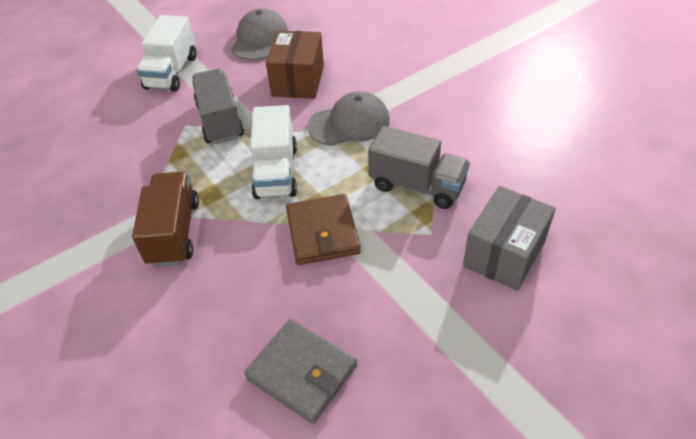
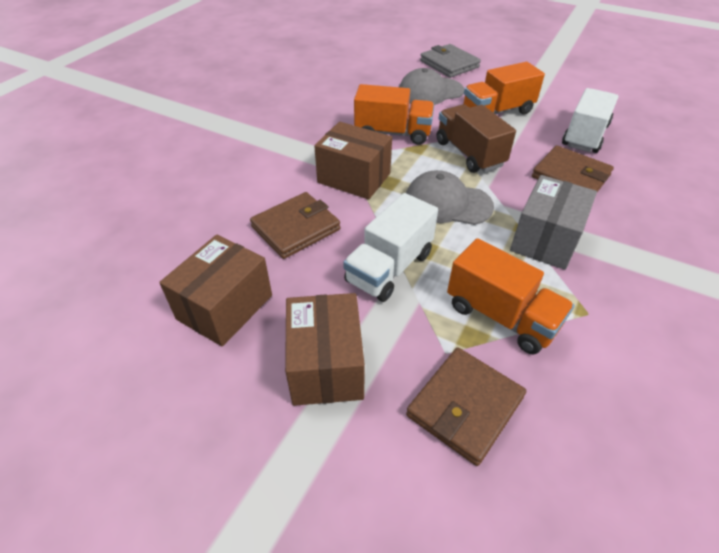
brown box: [266,30,324,99] = 1 -> [159,235,272,346] [285,293,365,406] [314,122,392,199] = 3
brown wallet: [286,194,361,265] = 1 -> [250,192,340,259] [406,347,526,466] [532,145,614,192] = 3
grey truck: [192,69,244,144] [368,126,470,209] = 2 -> none = 0
orange truck: none = 0 -> [354,84,434,145] [447,238,574,354] [463,62,545,114] = 3

